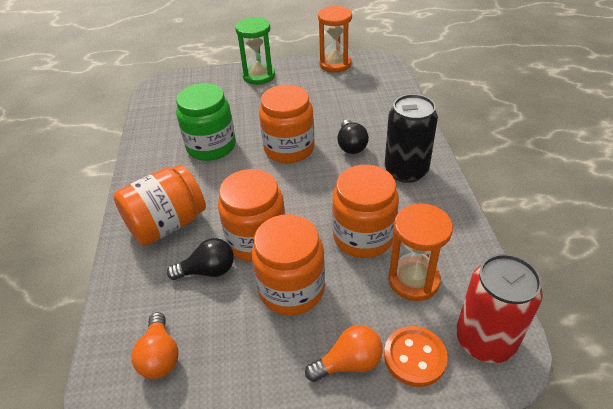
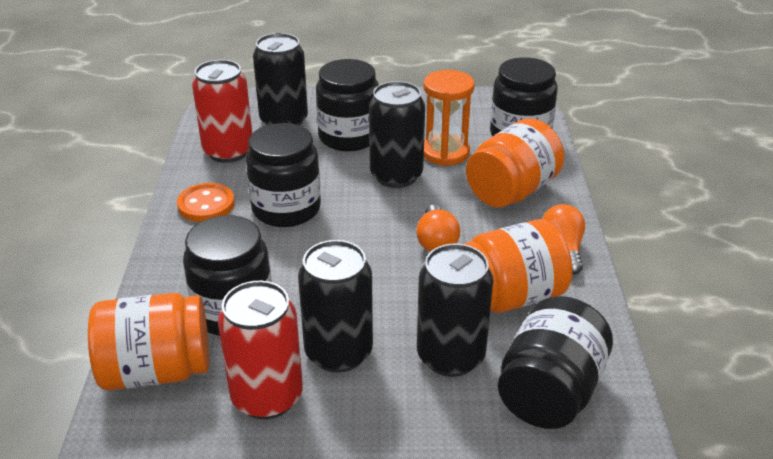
black can: [385,94,438,183] = 1 -> [253,33,308,126] [298,240,373,373] [369,81,425,188] [417,244,493,377] = 4
black jar: none = 0 -> [183,215,272,336] [246,123,321,227] [316,59,379,151] [490,57,558,137] [498,296,613,429] = 5
black light bulb: [167,238,234,280] [337,120,369,154] = 2 -> none = 0
green hourglass: [235,17,275,85] = 1 -> none = 0
green jar: [176,83,236,161] = 1 -> none = 0
orange hourglass: [318,6,352,73] [388,204,453,301] = 2 -> [424,70,475,166] = 1
orange jar: [114,165,206,246] [218,169,285,262] [251,214,325,315] [259,85,315,163] [332,165,399,258] = 5 -> [88,293,209,390] [463,219,573,313] [466,118,564,207] = 3
red can: [456,254,543,363] = 1 -> [192,60,252,163] [218,281,303,419] = 2

